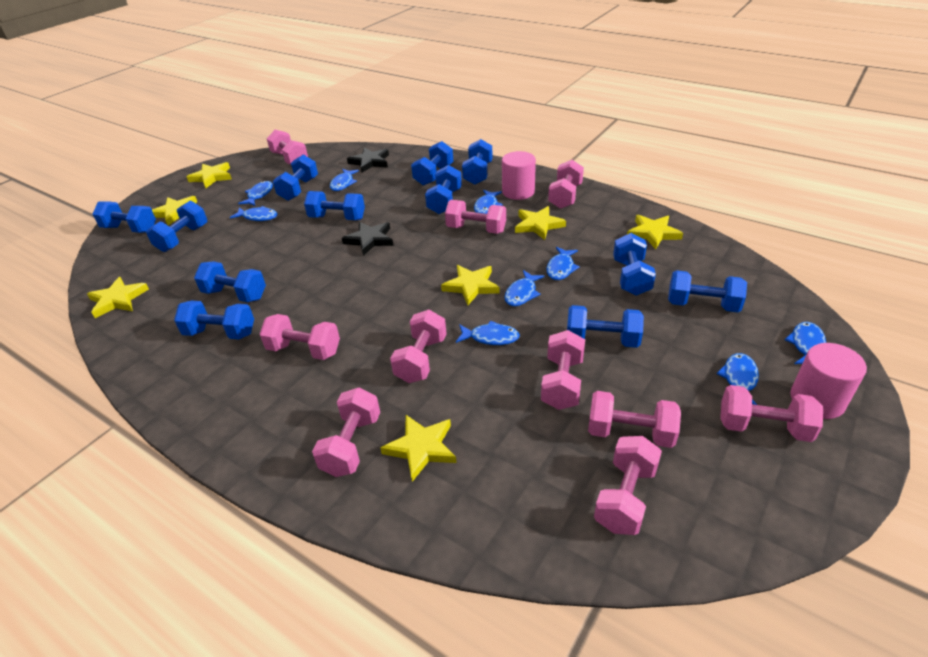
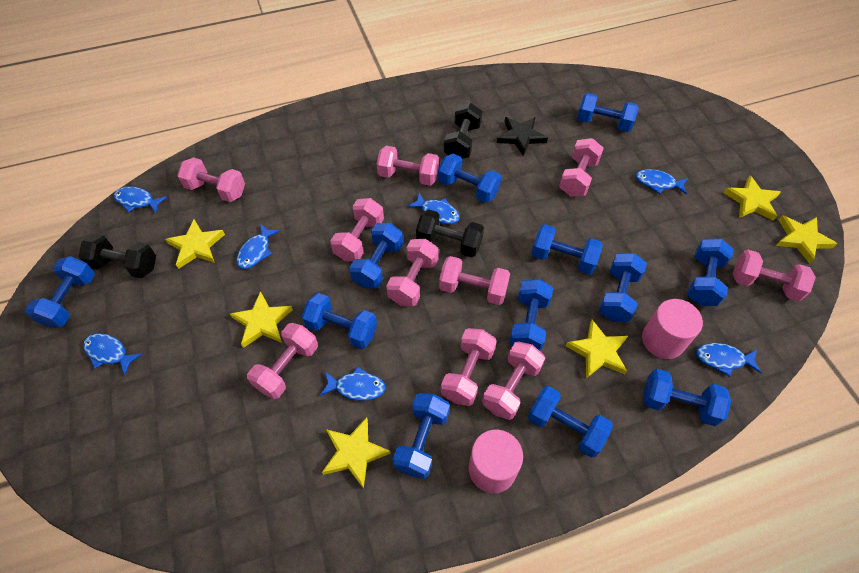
black dumbbell: none = 0 -> [79,234,156,278] [416,209,484,257] [444,103,482,159] = 3
black star: [342,222,393,256] [347,147,389,172] = 2 -> [497,117,548,156] = 1
blue fish: [230,206,278,221] [238,181,273,206] [330,169,359,191] [456,321,520,345] [474,190,503,214] [505,270,545,306] [546,247,580,280] [716,353,759,405] [785,322,826,364] = 9 -> [83,333,142,375] [114,187,167,213] [236,224,280,269] [320,366,386,401] [407,193,460,224] [635,169,688,195] [696,343,761,377] = 7
yellow star: [87,277,149,318] [152,196,197,226] [187,162,232,188] [380,415,457,482] [441,265,500,305] [515,206,566,240] [627,215,683,250] = 7 -> [165,219,225,269] [230,291,293,348] [322,417,391,489] [566,320,628,378] [723,176,781,221] [776,215,837,264] = 6

